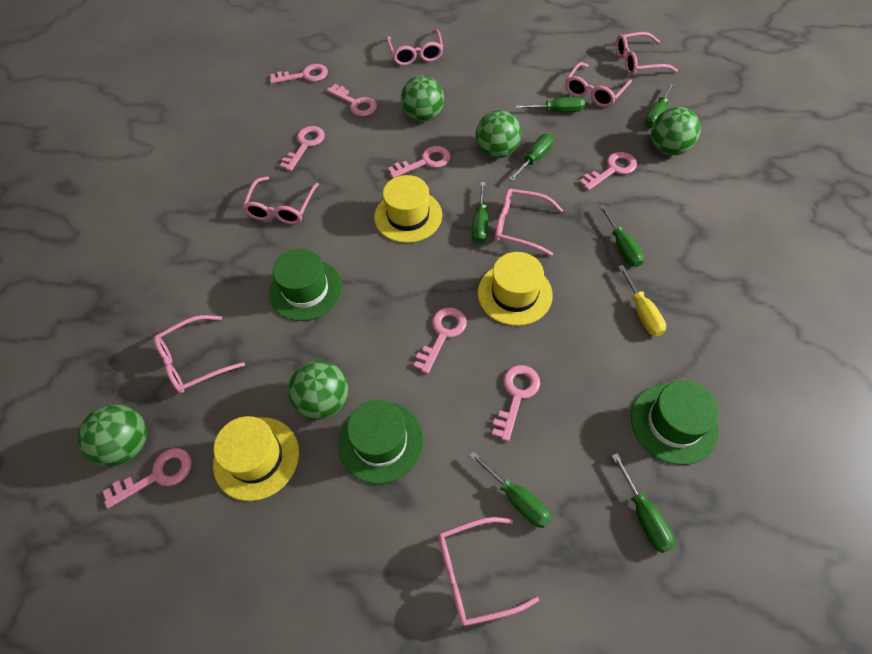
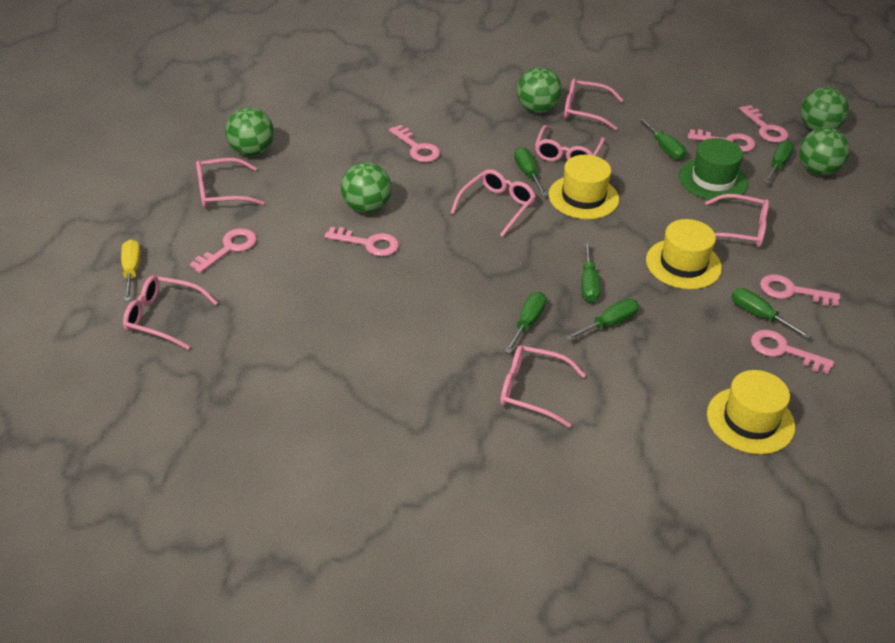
green hat: [269,249,342,321] [338,400,423,484] [631,381,719,465] = 3 -> [679,138,748,201] = 1
pink key: [103,448,192,509] [270,64,328,84] [280,126,325,171] [327,84,377,116] [388,146,450,178] [413,307,467,374] [492,365,540,442] [579,152,637,191] = 8 -> [190,228,257,273] [324,227,399,256] [389,125,440,162] [688,129,756,152] [739,105,789,143] [751,330,835,374] [760,274,840,306] = 7

